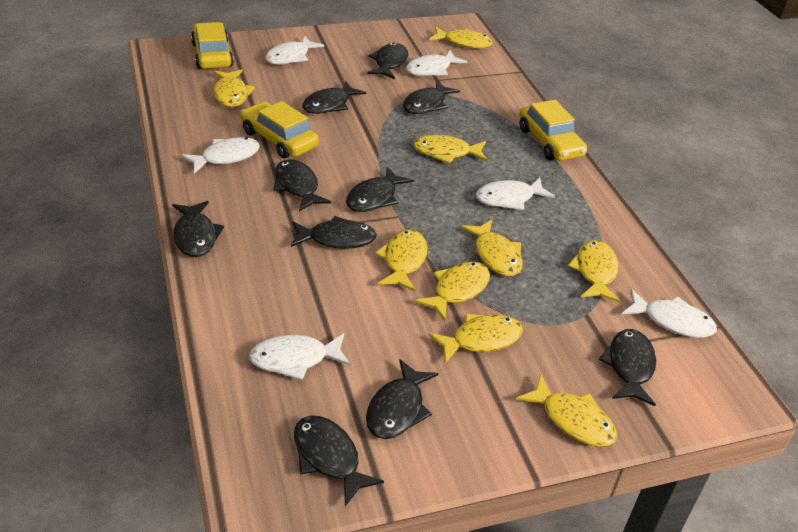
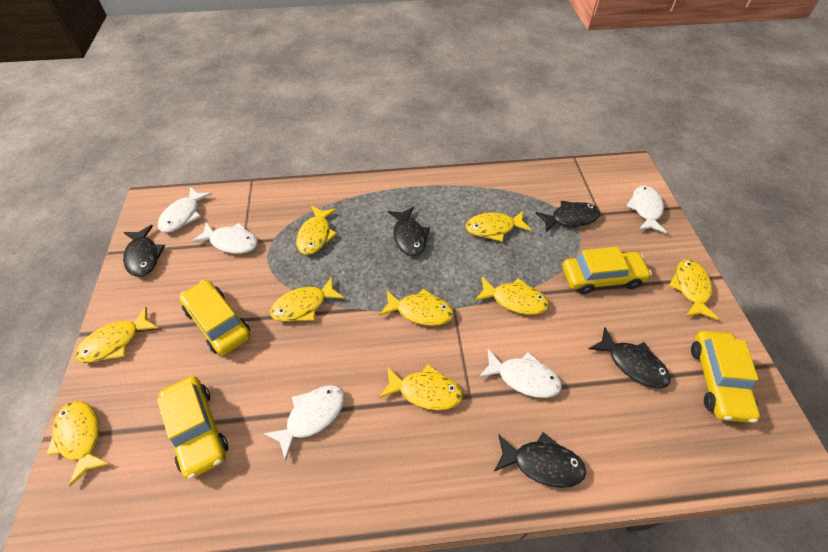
black fish: [172,201,224,257] [273,159,331,211] [291,216,377,249] [294,416,384,506] [302,81,366,114] [346,167,413,212] [366,359,438,439] [367,43,408,79] [403,80,460,114] [599,329,656,406] = 10 -> [123,225,165,277] [388,207,430,256] [494,432,586,488] [536,201,600,232] [589,327,671,388] = 5
white fish: [181,137,260,174] [249,333,350,380] [265,36,324,65] [406,50,467,76] [476,178,555,210] [622,289,717,338] = 6 -> [158,187,212,233] [191,222,258,254] [264,385,345,461] [479,349,562,398] [626,186,667,233] = 5
yellow car: [191,22,234,69] [240,101,319,158] [519,100,587,161] = 3 -> [157,376,228,479] [179,280,250,355] [562,247,652,294] [691,331,760,423] = 4

